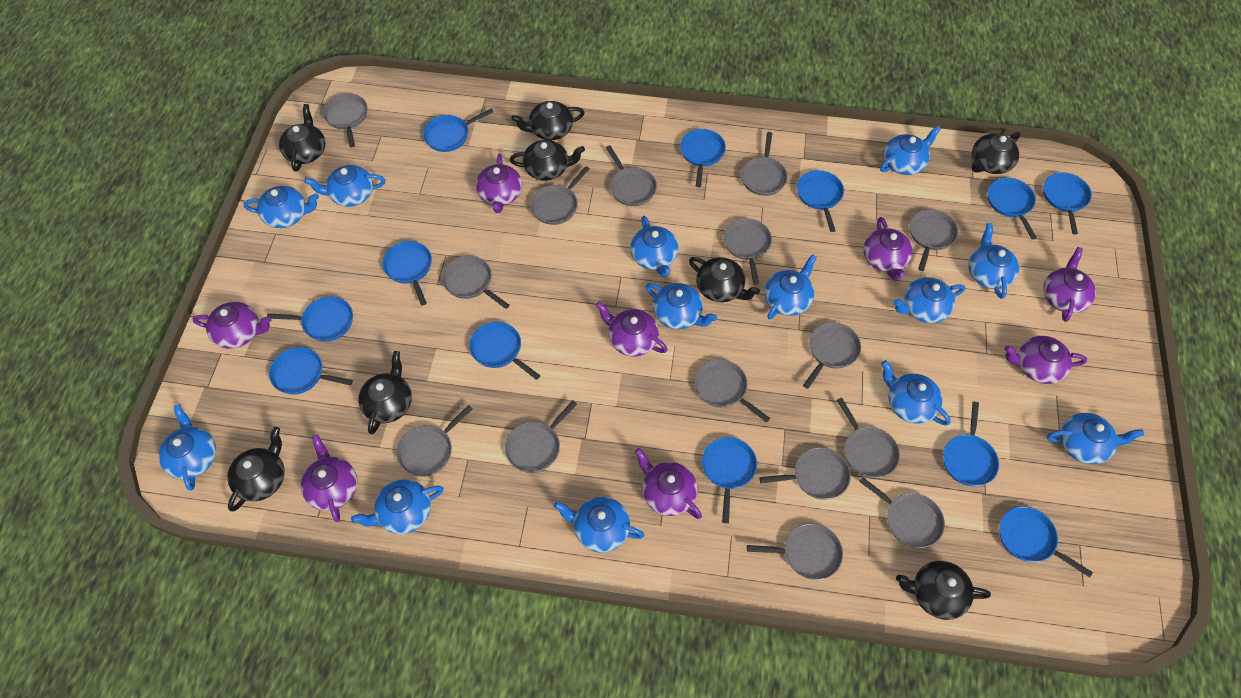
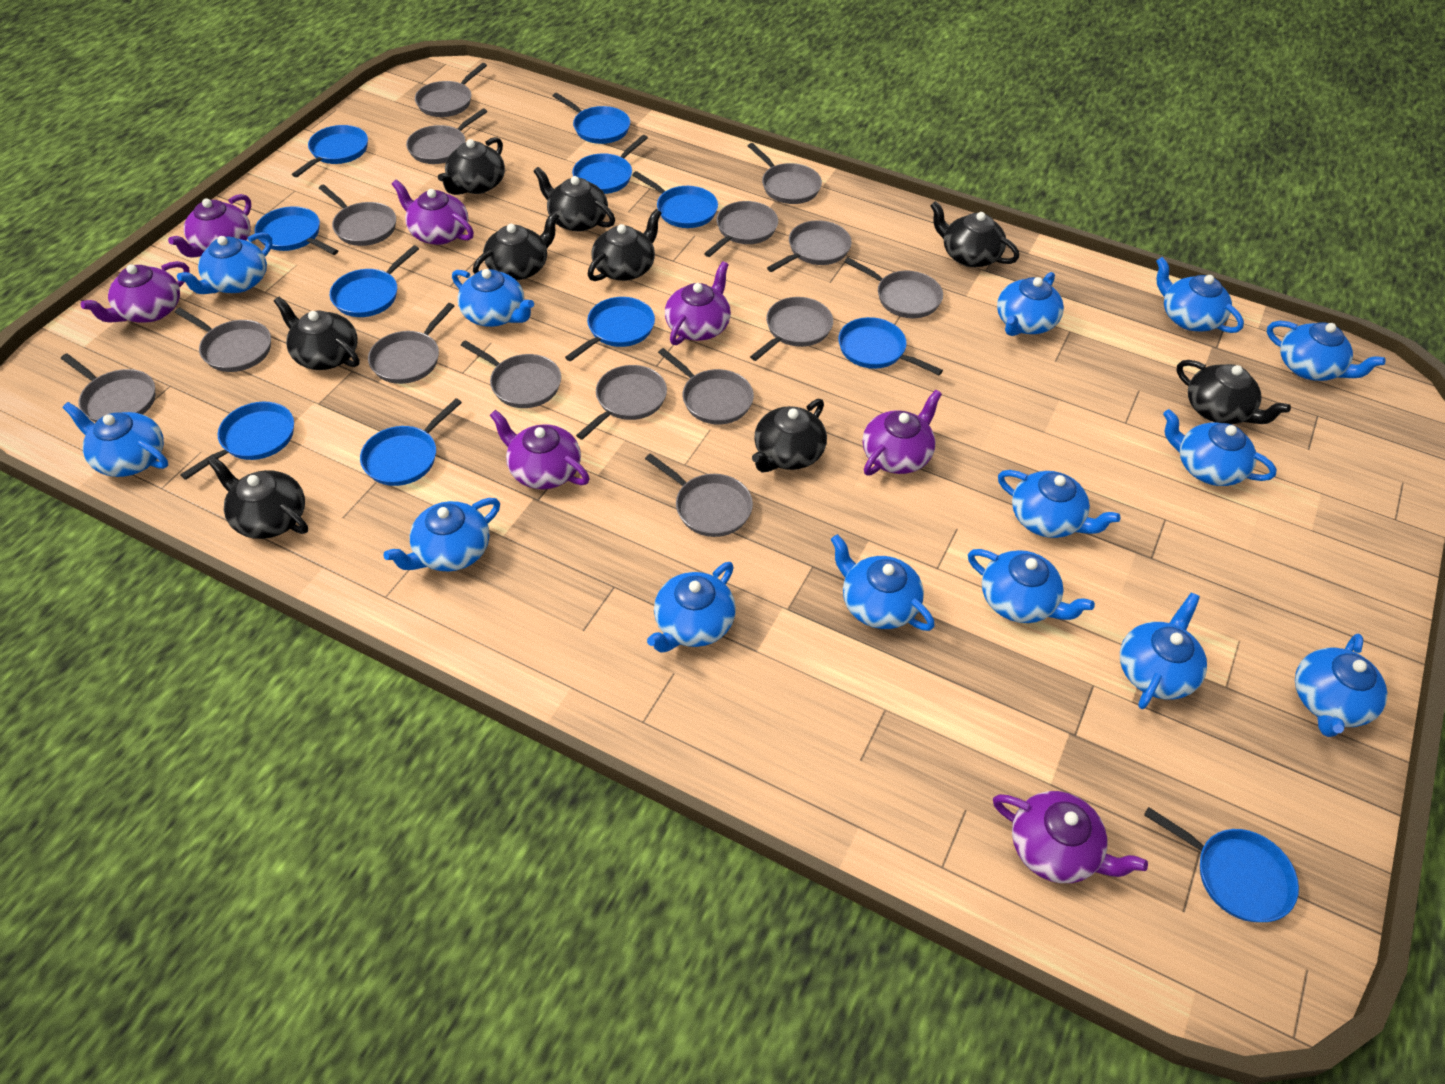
black teapot: [227,427,285,511] [279,104,325,172] [358,351,412,434] [510,140,585,181] [511,101,585,140] [689,257,760,302] [896,561,991,620] [972,132,1020,174] = 8 -> [207,456,308,539] [274,297,359,370] [438,137,505,195] [473,212,559,280] [533,167,615,232] [588,209,661,281] [752,399,827,472] [930,201,1019,267] [1177,360,1291,424] = 9
blue pan: [267,297,353,342] [269,347,353,394] [382,241,432,306] [423,109,493,152] [469,322,540,380] [680,129,726,187] [702,437,757,523] [797,170,844,232] [943,402,999,486] [988,178,1037,240] [999,506,1093,577] [1043,172,1092,235] = 12 -> [180,402,294,480] [255,206,338,255] [292,125,368,177] [330,245,419,317] [360,398,462,486] [553,93,630,144] [565,297,655,361] [572,135,648,194] [632,171,718,228] [838,317,943,375] [1144,807,1299,922] = 11
blue teapot: [159,404,216,491] [244,186,319,228] [304,165,385,207] [351,479,444,534] [554,497,644,553] [630,216,678,277] [646,283,717,329] [765,254,817,319] [880,126,941,175] [881,360,950,426] [893,277,965,323] [968,223,1019,299] [1047,413,1144,464] = 13 -> [63,402,168,477] [177,232,272,294] [384,498,500,571] [452,269,534,327] [647,562,736,653] [830,534,935,631] [968,549,1095,623] [997,272,1064,336] [998,470,1121,538] [1120,593,1207,709] [1156,257,1244,333] [1163,409,1277,486] [1267,321,1385,381] [1295,634,1388,737] = 14
purple teapot: [193,302,271,349] [301,434,357,522] [476,154,522,213] [596,301,668,356] [635,448,702,519] [863,217,913,280] [1004,336,1087,384] [1043,247,1096,322] = 8 -> [81,261,190,323] [168,194,251,258] [392,179,474,245] [490,410,590,489] [665,261,731,345] [862,390,942,475] [993,791,1148,883] = 7

